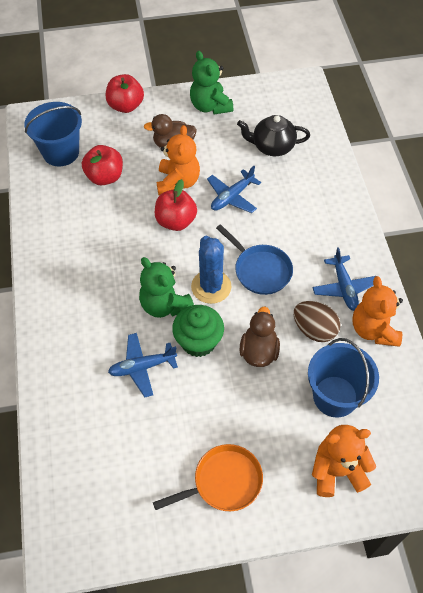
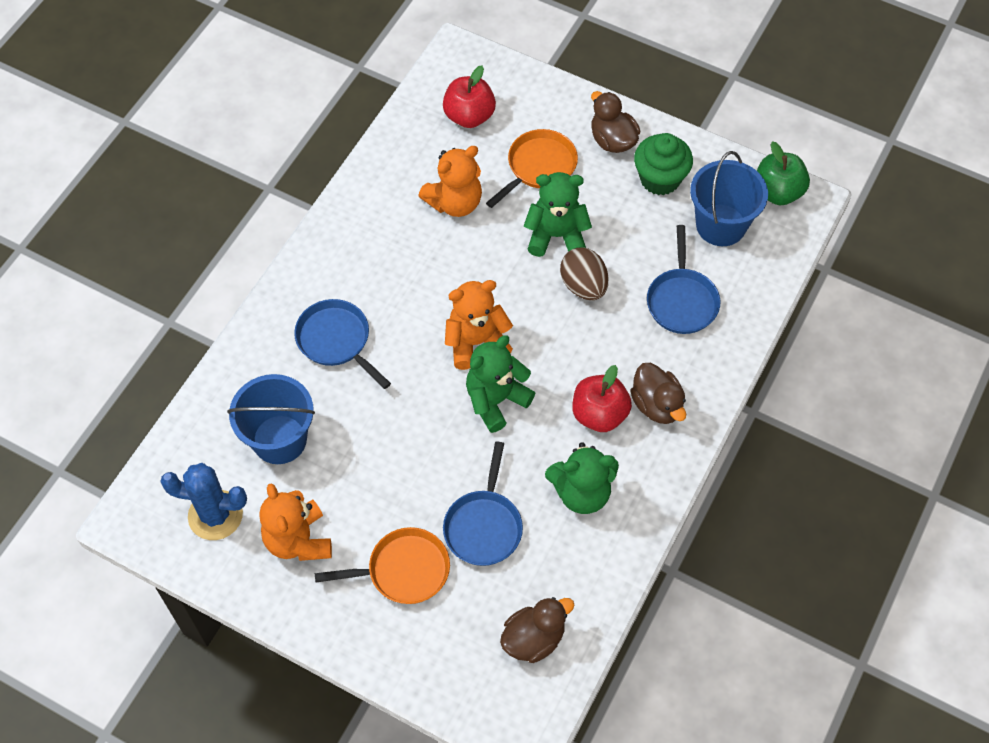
black teapot: [237,115,310,156] = 1 -> none = 0
blue pan: [216,224,293,295] = 1 -> [294,299,391,389] [443,441,523,566] [647,225,720,334] = 3
blue plane: [108,333,178,397] [207,166,261,213] [312,247,375,311] = 3 -> none = 0
brown duck: [144,114,197,148] [239,307,280,367] = 2 -> [500,597,574,663] [591,91,640,153] [630,363,686,424] = 3
green apple: none = 0 -> [757,141,810,205] = 1
green teddy bear: [139,257,194,318] [190,51,233,115] = 2 -> [466,335,535,433] [524,172,592,257] [545,442,619,514] = 3
orange pan: [153,444,263,511] = 1 -> [315,527,450,604] [486,129,578,208] = 2
red apple: [82,145,123,185] [106,74,144,113] [155,179,197,231] = 3 -> [443,65,496,128] [573,365,632,432] = 2

